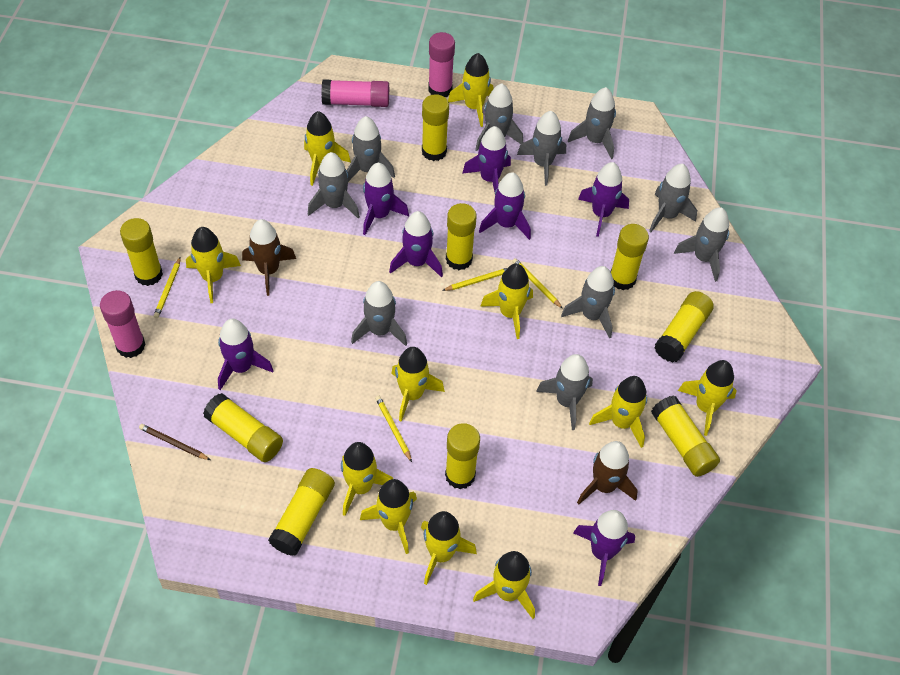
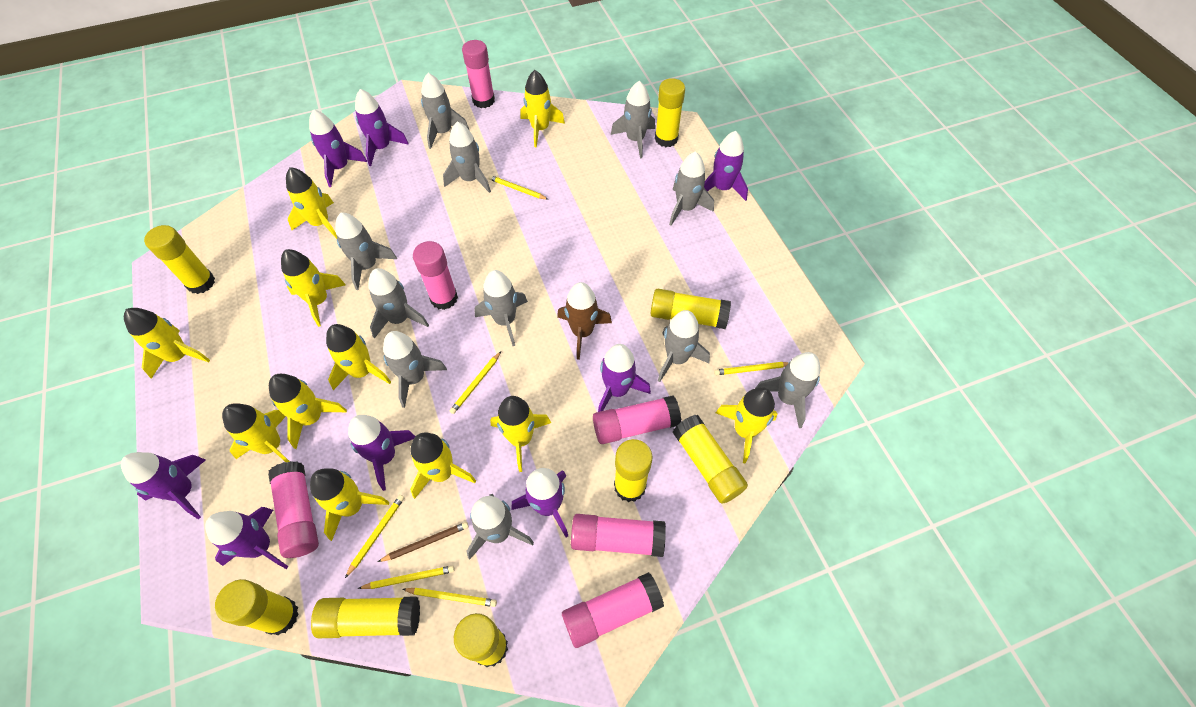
brown rocket: [242,219,296,296] [577,441,638,504] = 2 -> [557,282,612,360] = 1
grey rocket: [308,152,360,218] [347,116,395,182] [351,281,407,346] [475,83,523,151] [517,111,566,186] [536,354,593,430] [561,266,615,339] [568,87,616,159] [649,164,697,232] [674,207,729,282] = 10 -> [335,212,397,290] [368,268,429,339] [383,331,447,408] [421,73,469,149] [443,121,491,193] [467,494,534,560] [474,270,528,346] [611,81,655,158] [658,310,710,382] [669,151,714,226] [756,352,820,428] = 11
pink glue stick: [100,290,146,358] [321,79,389,107] [428,32,455,97] = 3 -> [268,461,319,558] [413,241,458,310] [462,40,495,108] [562,572,664,648] [571,514,666,557] [593,395,681,444] = 6
purple rocket: [218,319,274,390] [363,163,409,235] [389,211,443,277] [462,126,511,192] [479,172,531,240] [573,510,635,586] [578,162,629,237] = 7 -> [121,452,206,519] [205,507,289,569] [309,109,367,187] [348,415,416,491] [355,89,409,166] [512,468,568,537] [598,344,651,412] [704,131,748,201] = 8
yellow glue stick: [120,218,163,286] [203,393,283,462] [268,468,335,556] [422,94,449,161] [445,423,480,489] [446,203,477,270] [611,224,649,290] [651,395,720,477] [654,291,714,363] = 9 -> [144,225,215,294] [215,579,299,635] [311,596,420,638] [454,613,508,667] [614,439,653,502] [650,289,731,329] [655,78,685,147] [673,415,748,504] = 8
yellow pencil: [154,257,181,318] [375,396,412,462] [442,268,507,291] [512,258,563,309] = 4 -> [345,495,405,578] [358,565,455,589] [402,588,497,607] [450,351,501,414] [489,175,549,200] [714,362,788,375] = 6

